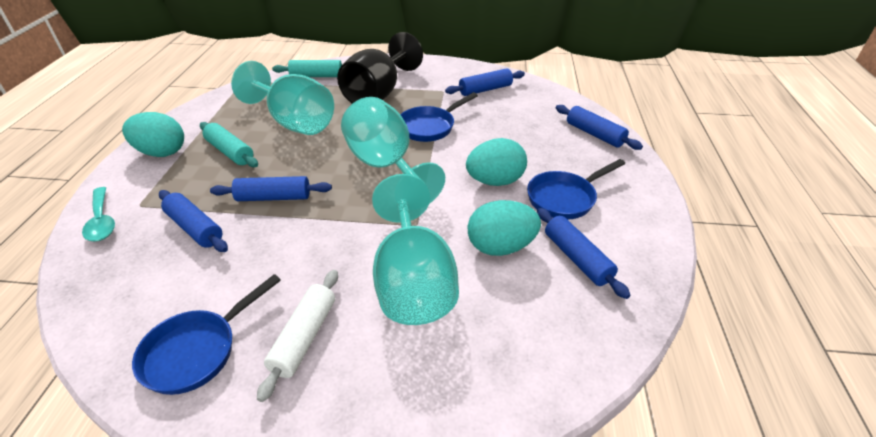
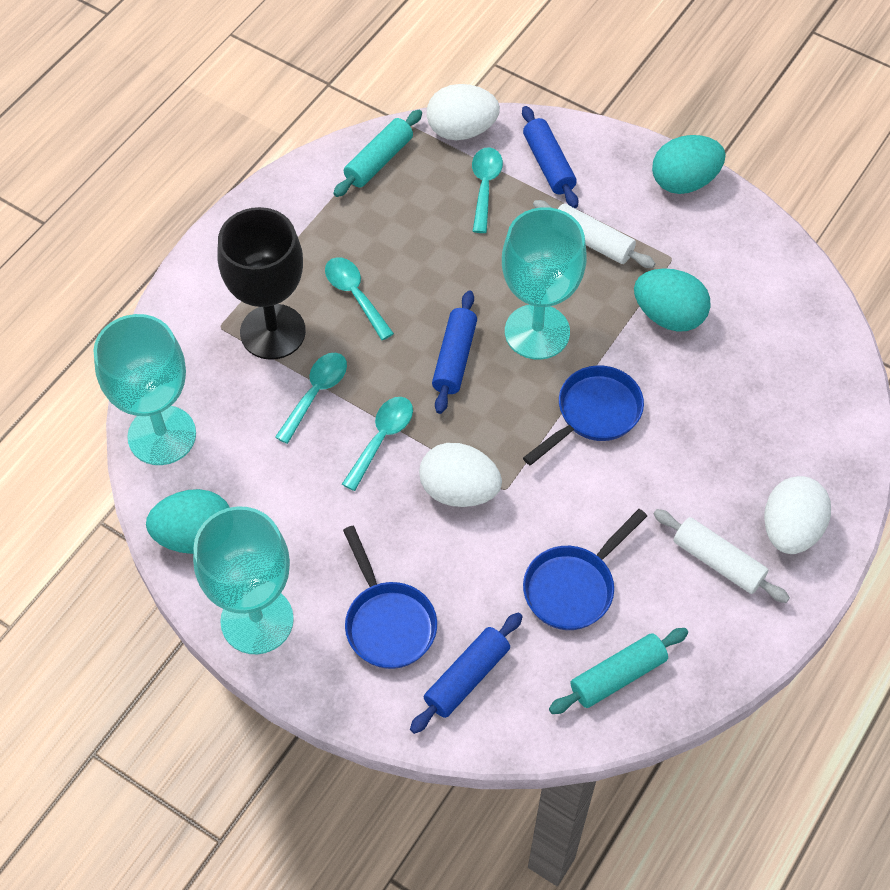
blue rolling pin: [159,190,228,252] [210,176,332,201] [445,68,525,96] [537,208,630,299] [556,105,643,150] = 5 -> [410,612,523,734] [432,290,477,414] [522,106,578,208] = 3
turquoise spoon: [82,187,115,241] = 1 -> [275,353,347,444] [325,257,394,340] [342,397,413,491] [472,147,503,233] = 4
white egg: none = 0 -> [419,443,502,507] [427,84,500,140] [764,476,831,554] = 3
white rolling pin: [257,270,338,402] = 1 -> [533,200,655,268] [654,509,790,603] = 2

